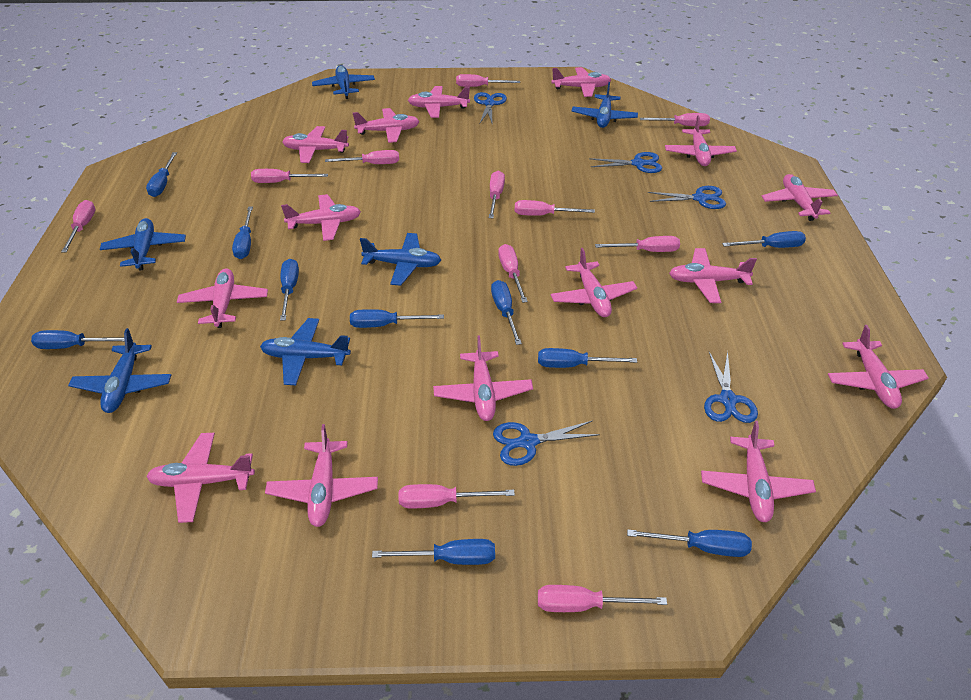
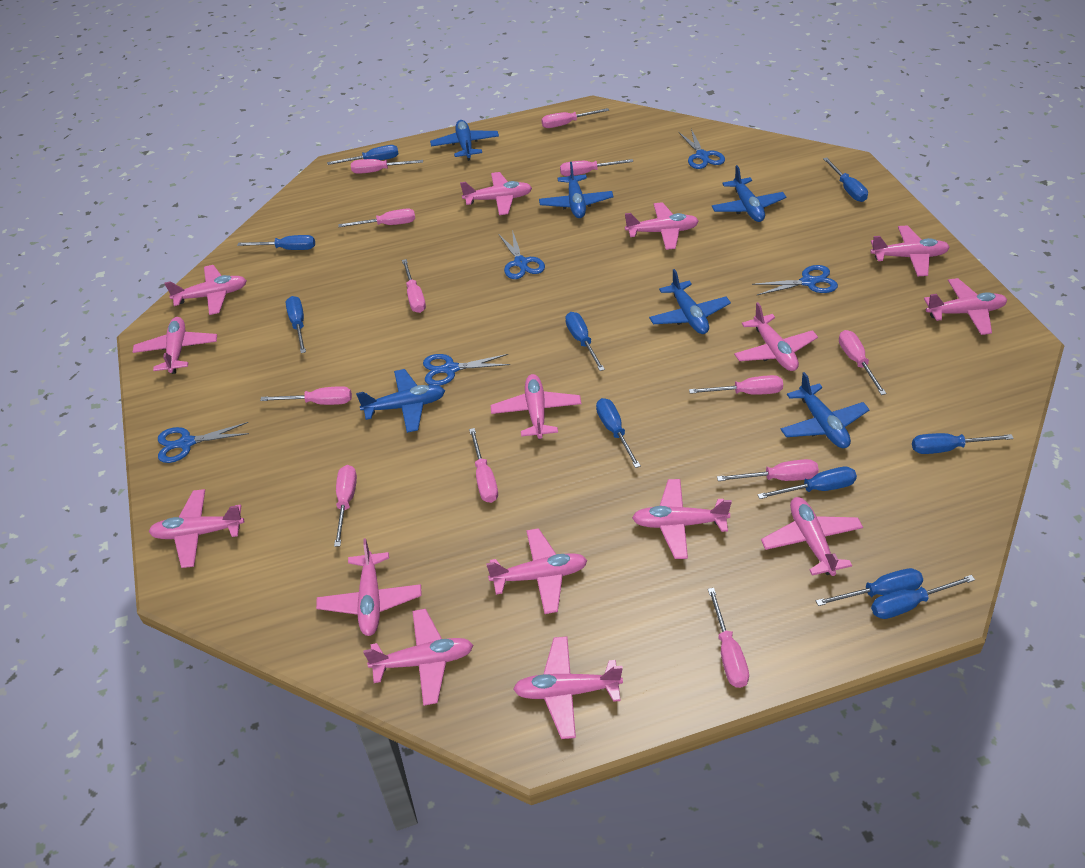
pink screwdriver: [61,200,95,253] [251,169,328,183] [325,150,399,164] [398,484,515,508] [456,74,520,87] [489,171,505,218] [498,244,528,303] [515,200,595,216] [538,585,667,612] [595,236,680,252] [640,113,710,126] = 11 -> [260,386,352,405] [334,465,357,547] [338,209,415,227] [351,159,423,174] [402,259,426,313] [469,428,498,503] [541,108,609,128] [560,159,633,176] [689,375,783,395] [708,588,749,688] [717,459,819,481] [839,330,887,395] = 12

